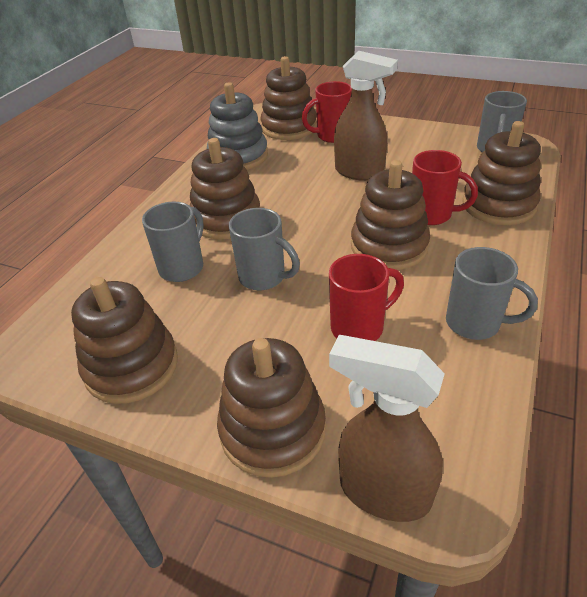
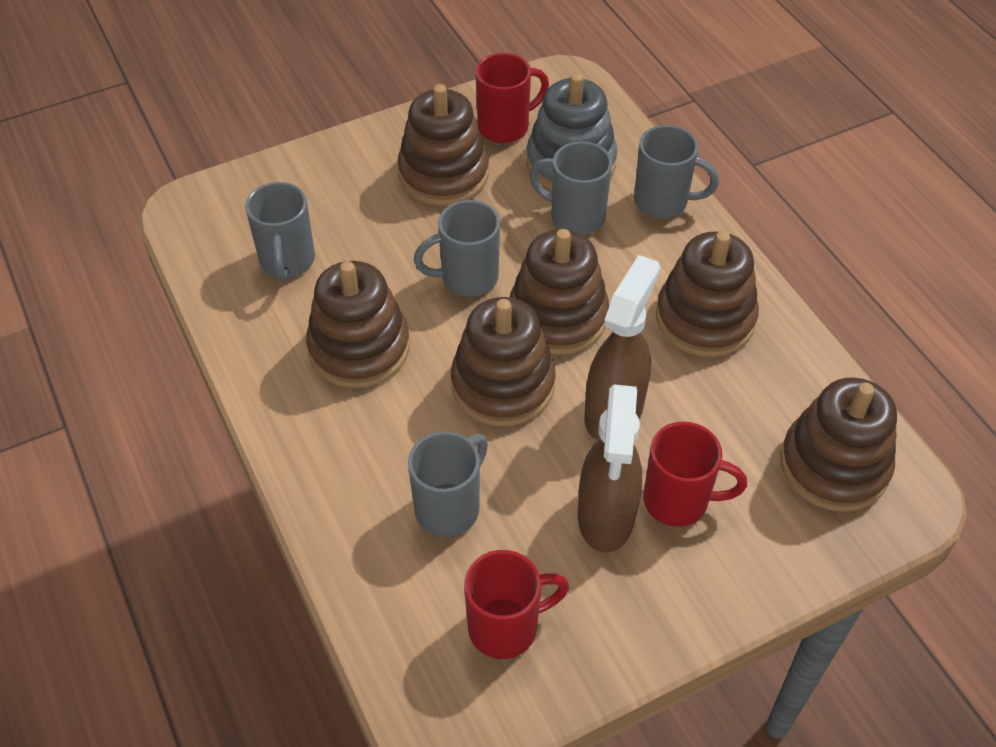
grey mug: [142,202,204,282] [229,208,300,290] [446,247,538,340] [477,91,527,152] = 4 -> [245,182,315,281] [408,431,488,537] [414,200,500,297] [529,141,612,235] [634,125,719,218] = 5

